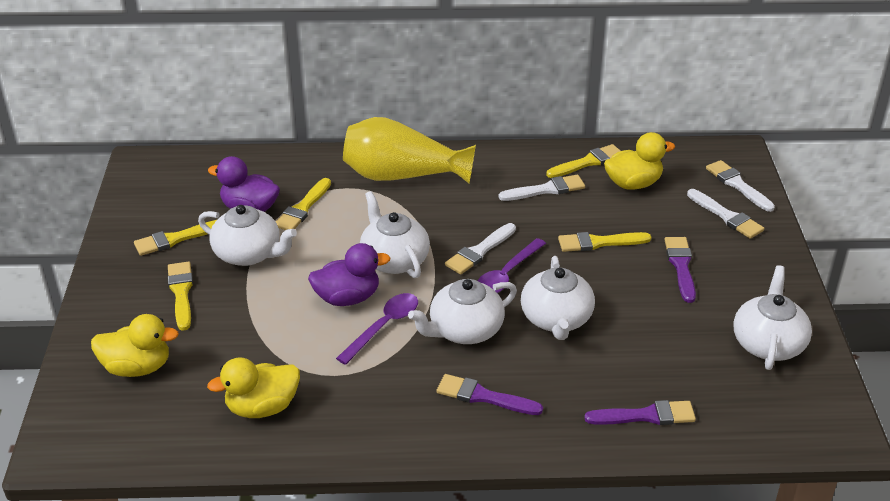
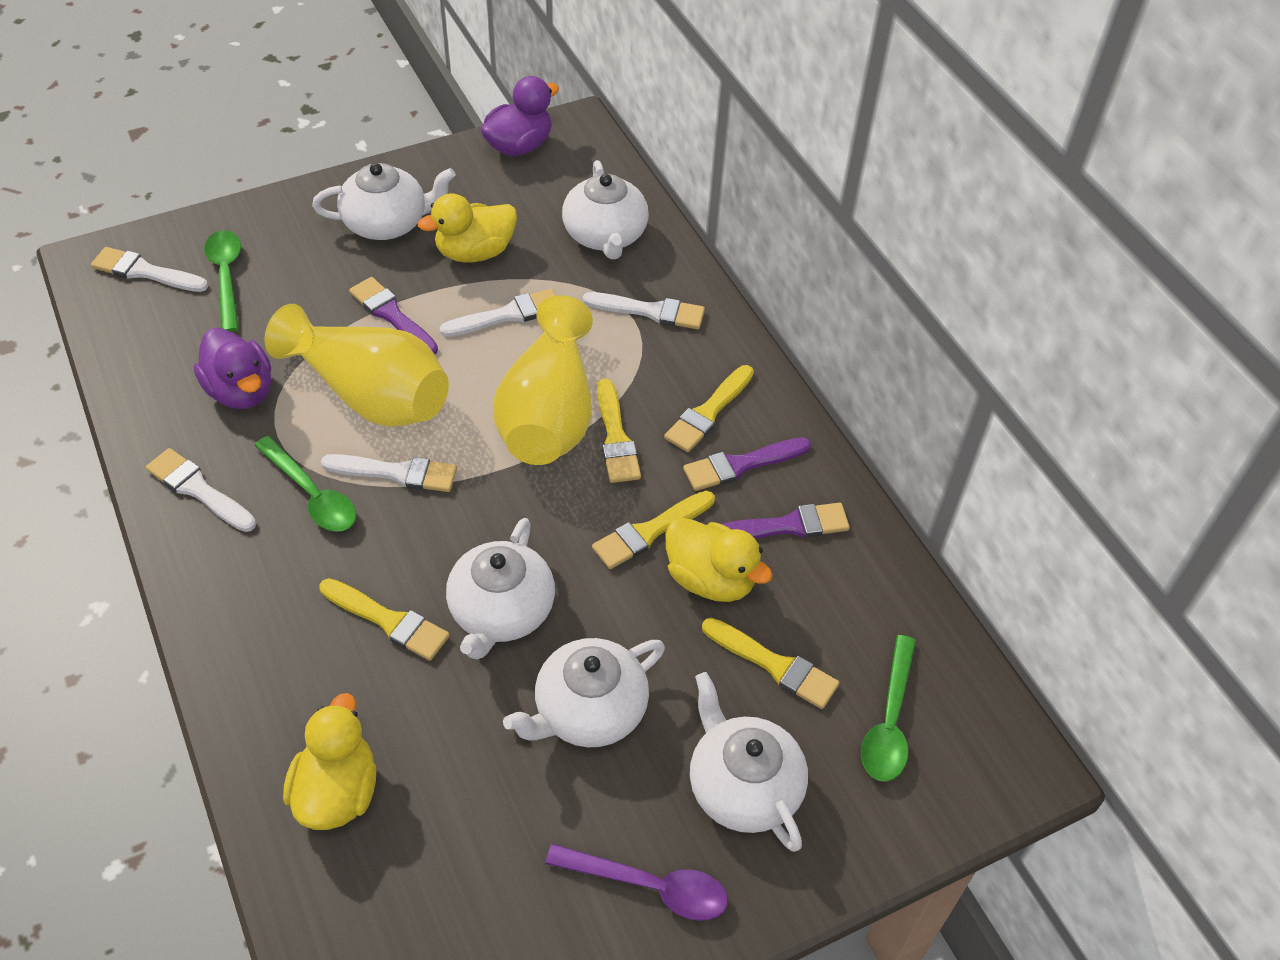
green spoon: none = 0 -> [204,231,241,332] [254,436,356,532] [861,635,916,782] = 3
purple spoon: [336,293,418,365] [477,238,546,293] = 2 -> [545,844,728,921] = 1
white brush: [445,223,516,274] [499,175,585,201] [687,189,764,239] [706,160,775,212] = 4 -> [91,247,208,292] [146,448,256,532] [321,454,457,492] [440,289,556,337] [583,292,705,329] = 5
yellow vase: [343,117,476,183] = 1 -> [264,304,449,427] [493,295,593,465] = 2

